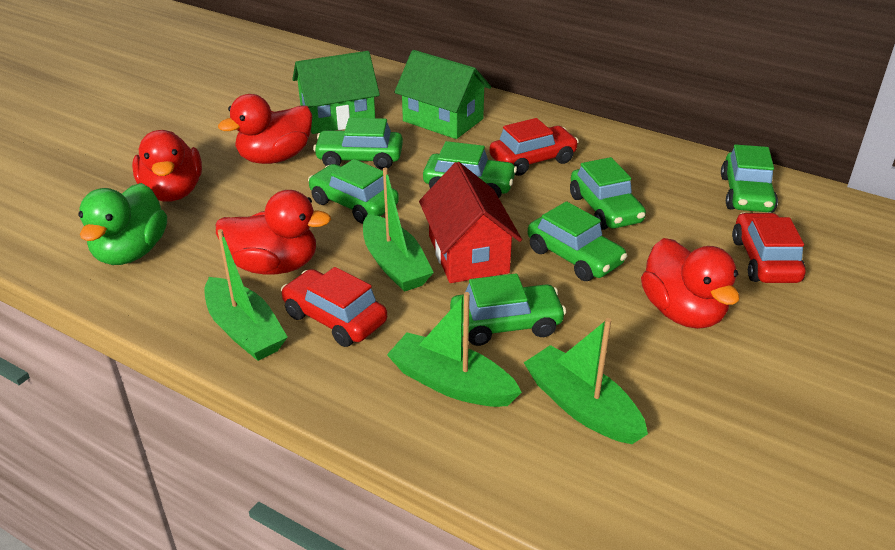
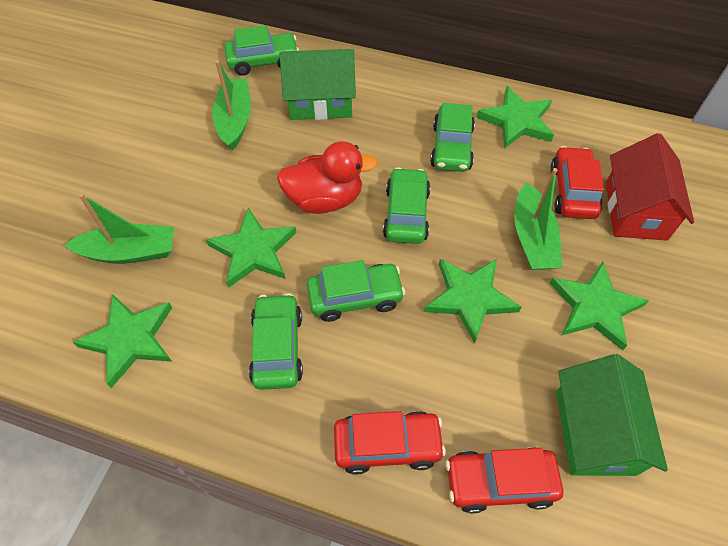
green boat: [204,229,288,361] [363,168,434,292] [387,292,522,407] [524,318,648,444] = 4 -> [65,194,174,264] [212,60,251,150] [514,168,562,270] = 3
green car: [308,159,399,224] [313,118,403,170] [423,141,517,198] [450,274,566,346] [528,201,627,281] [570,157,646,230] [721,145,778,213] = 7 -> [224,25,299,76] [249,293,303,390] [307,260,405,322] [383,168,430,244] [430,103,475,172] = 5
green duck: [78,183,167,265] = 1 -> none = 0
green star: none = 0 -> [73,294,172,388] [206,208,297,288] [424,259,521,344] [476,86,554,149] [550,262,649,351] = 5
red duck: [132,130,202,202] [216,190,331,274] [218,94,312,164] [641,238,740,329] = 4 -> [277,141,378,214] = 1

